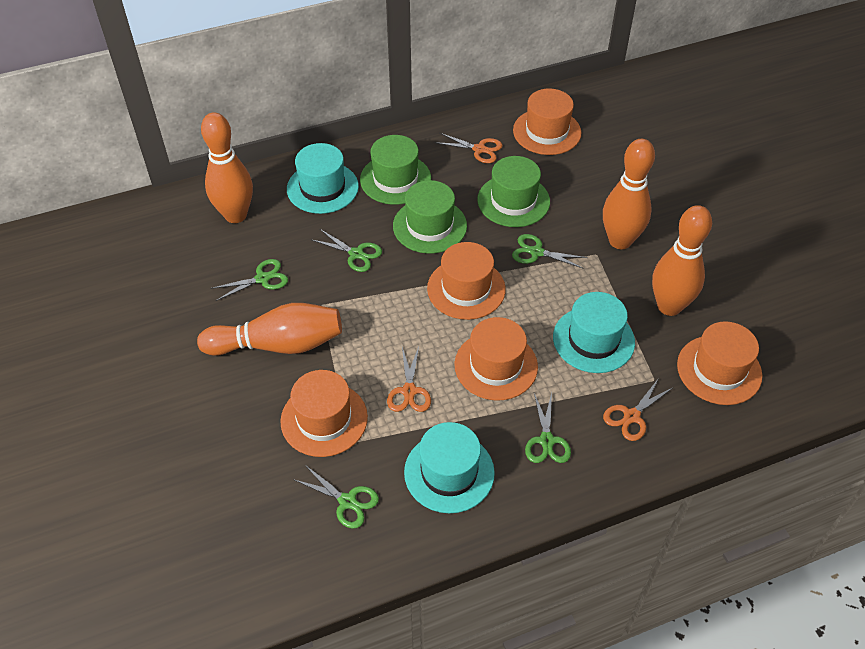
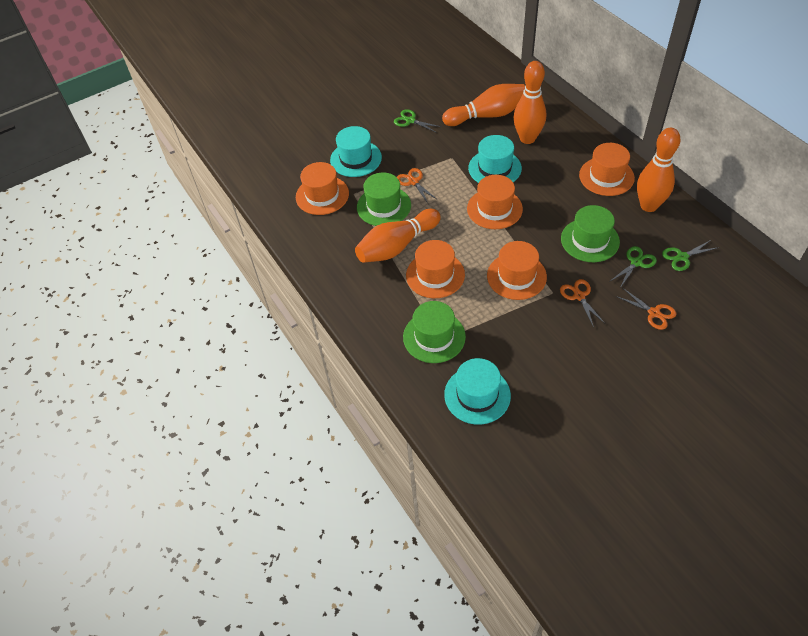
green scissors: [211,259,288,301] [293,465,379,529] [312,229,382,272] [512,234,588,269] [525,393,571,463] = 5 -> [394,109,441,133] [609,246,657,288] [662,239,719,271] = 3

